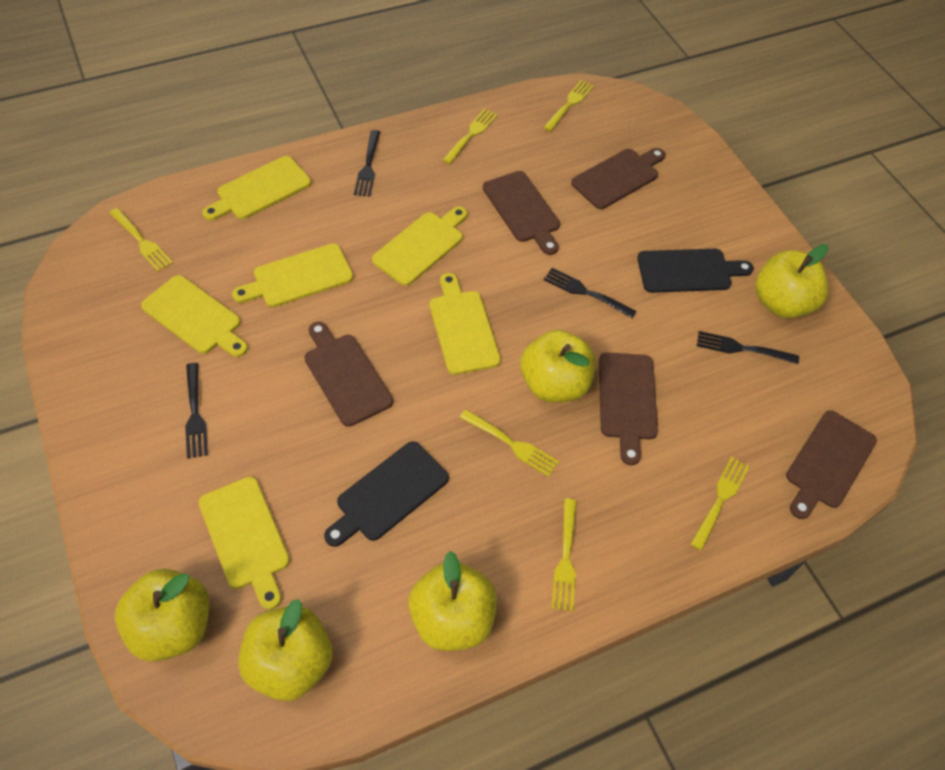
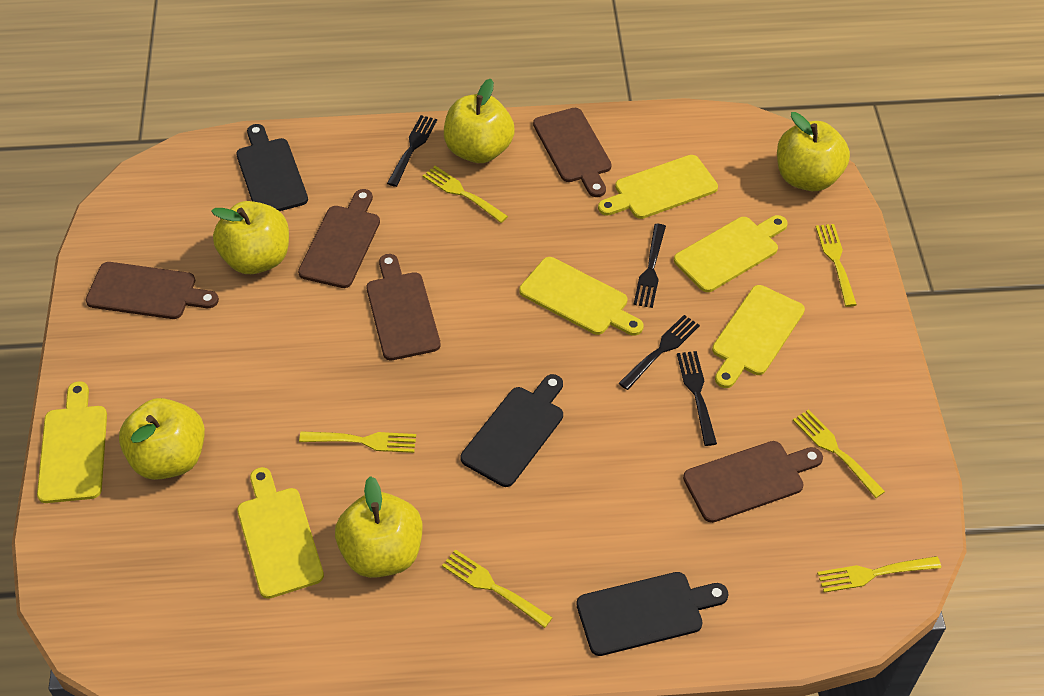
black cutting board: [324,441,449,547] [637,249,754,293] = 2 -> [236,124,308,211] [460,374,563,487] [576,572,729,656] = 3

